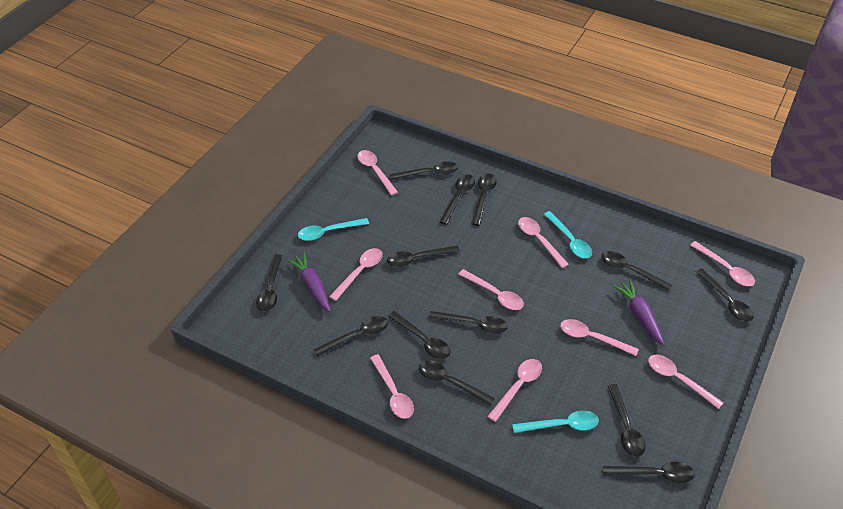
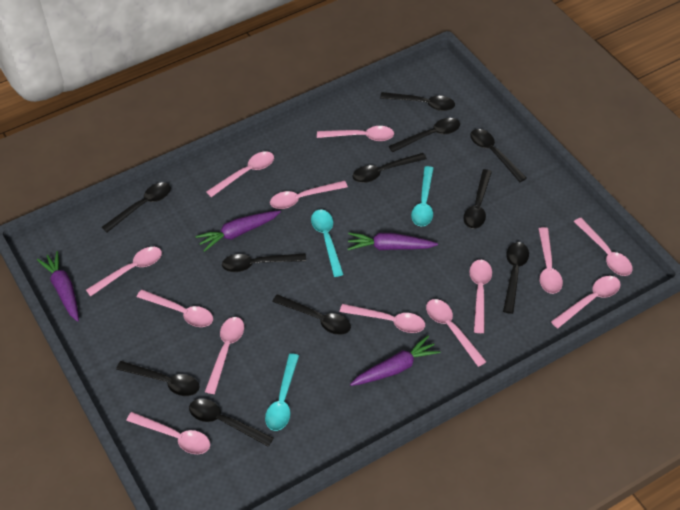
black spoon: [256,254,282,312] [314,316,388,357] [387,246,460,267] [388,311,450,359] [390,161,458,180] [419,361,495,406] [429,311,508,334] [440,175,475,225] [472,174,497,226] [601,251,672,291] [603,462,695,483] [608,384,645,457] [696,268,753,322] = 13 -> [102,182,171,232] [116,361,200,396] [189,399,273,447] [222,253,306,272] [272,294,351,335] [352,153,427,183] [380,92,455,111] [389,118,460,152] [463,169,492,229] [470,129,527,182] [503,242,529,314] = 11
pink spoon: [329,248,383,301] [357,150,398,196] [370,354,414,419] [458,269,524,310] [487,359,542,422] [518,217,569,268] [560,319,639,356] [648,355,723,409] [690,241,755,286] = 9 -> [86,247,162,296] [126,412,210,454] [137,290,213,327] [205,317,244,394] [206,151,274,197] [270,181,348,209] [317,126,394,141] [340,304,425,333] [426,299,487,367] [469,260,492,333] [538,227,563,294] [551,276,621,328] [574,218,633,276] = 13
purple carrot: [287,252,330,312] [613,280,665,346] = 2 -> [37,251,79,322] [195,210,281,252] [348,233,438,250] [350,336,440,386] = 4

